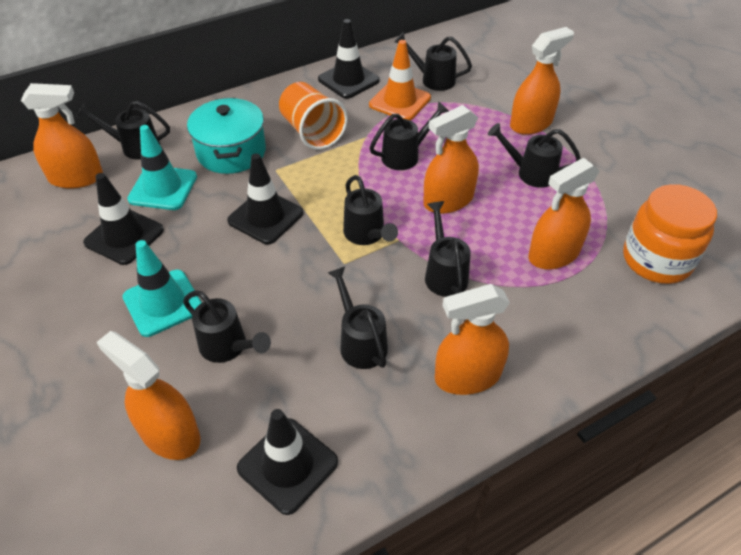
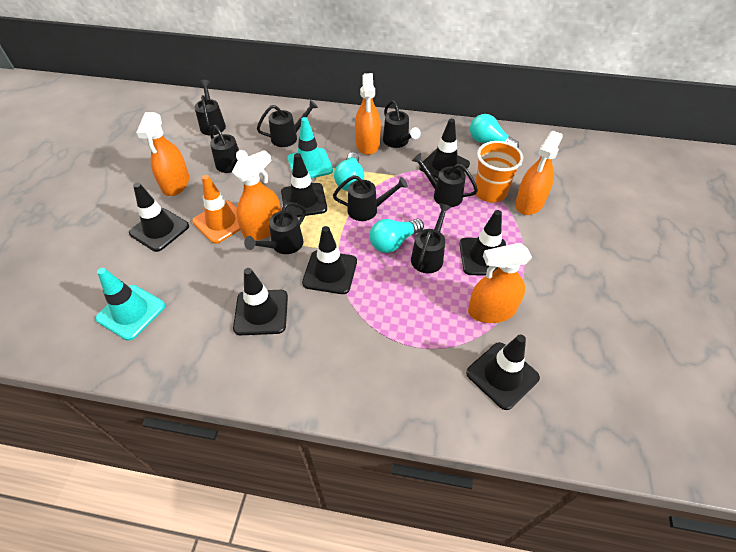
black traffic cone: [83,173,164,265] [227,153,303,244] [237,409,338,515] [318,19,380,99] = 4 -> [129,183,189,252] [233,268,288,335] [281,153,327,217] [302,226,357,294] [419,119,470,179] [460,210,506,275] [466,334,540,410] = 7
orange jar: [623,184,717,284] = 1 -> none = 0
orange spray bottle: [21,83,103,189] [96,331,200,460] [423,105,479,214] [435,284,510,395] [510,27,574,135] [528,158,600,269] = 6 -> [136,112,189,196] [232,150,281,241] [355,73,381,155] [468,243,532,323] [515,131,563,215] = 5
turquoise light bulb: none = 0 -> [334,152,364,191] [370,219,424,253] [470,114,519,148] = 3
turquoise pot: [187,98,266,174] = 1 -> none = 0

